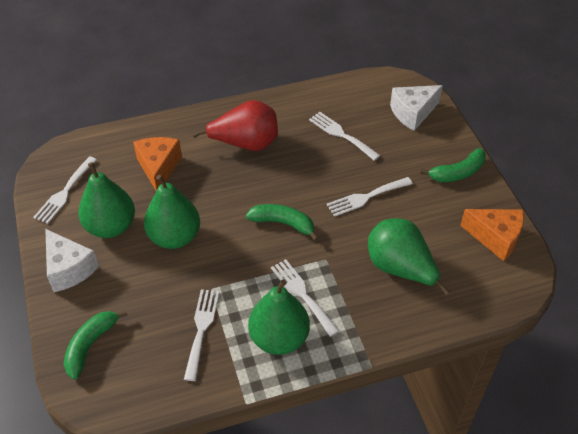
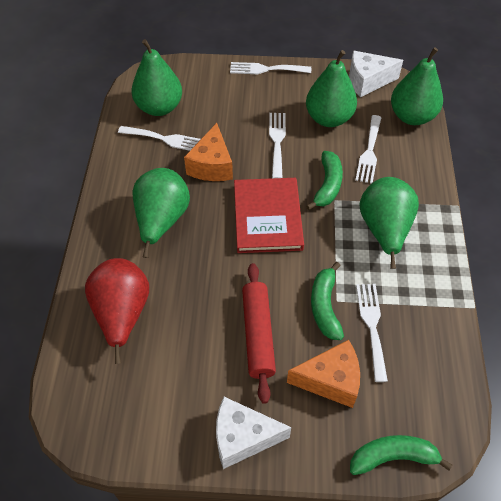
green pear: [78,162,135,238] [144,175,200,249] [248,279,310,355] [368,218,450,295] = 4 -> [132,39,182,116] [132,168,190,258] [306,50,357,127] [360,177,419,269] [391,47,443,125] = 5
red book: none = 0 -> [234,178,304,253] = 1
red rolling pin: none = 0 -> [242,263,276,404] = 1

